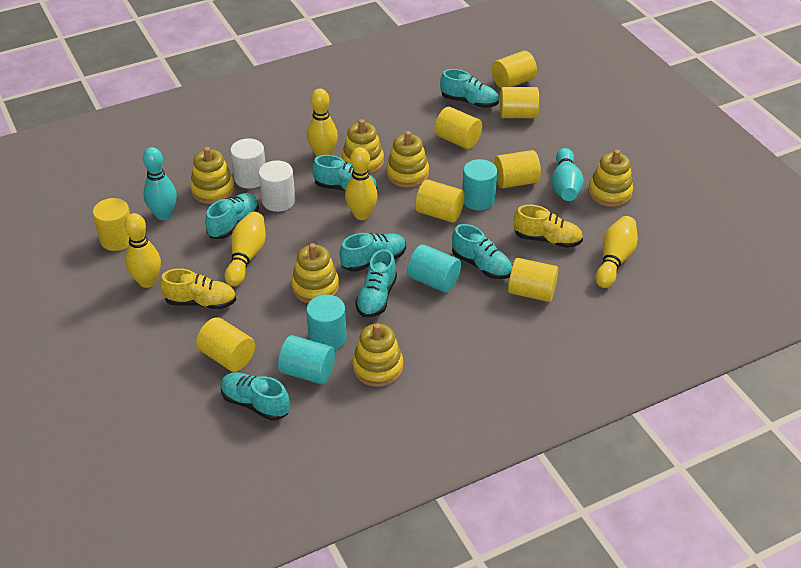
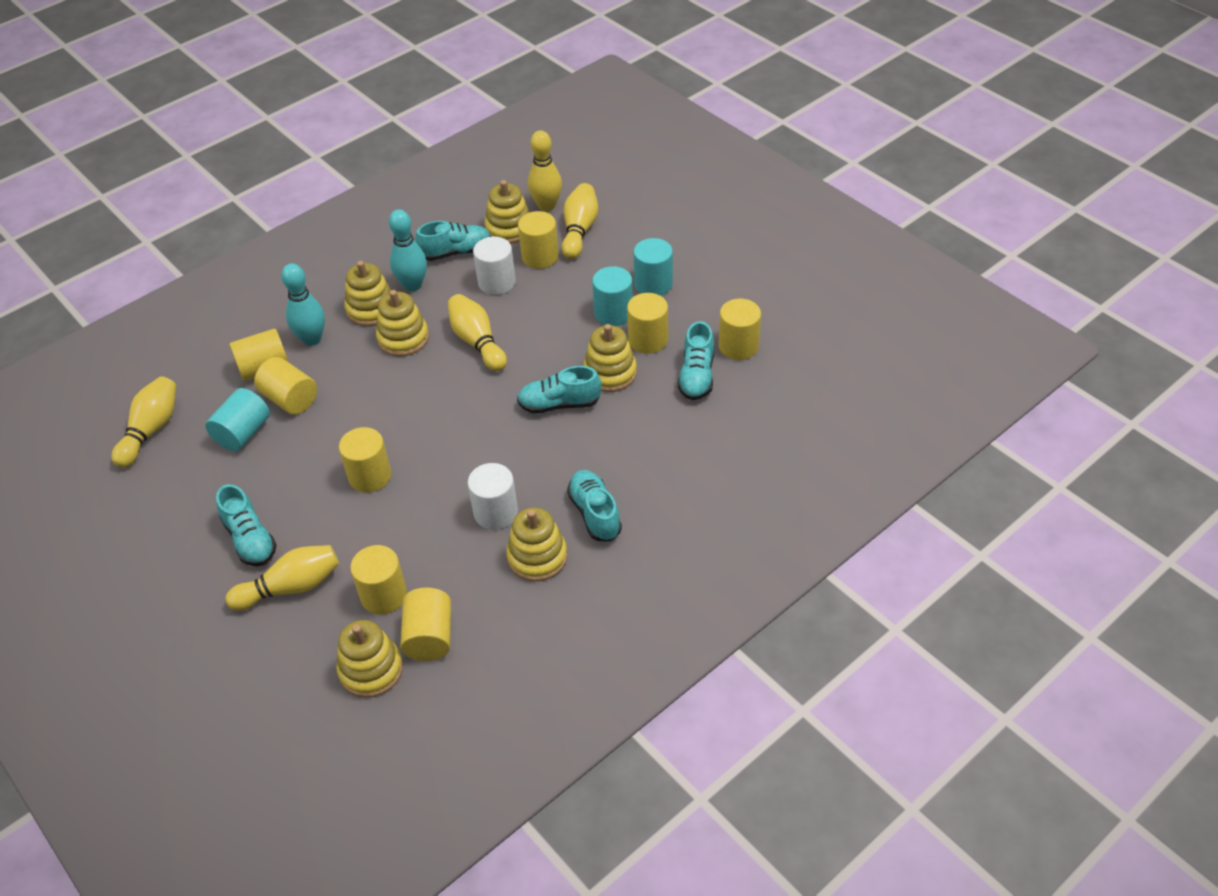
turquoise cylinder: [278,335,335,384] [306,295,347,350] [407,244,461,293] [462,159,497,210] = 4 -> [205,388,270,451] [592,266,633,326] [633,238,673,296] = 3
turquoise shoe: [205,193,259,239] [221,372,290,421] [312,155,377,191] [340,233,406,272] [355,249,397,318] [440,69,499,108] [452,224,512,279] = 7 -> [216,484,277,566] [415,221,491,261] [517,366,601,414] [567,470,622,541] [678,321,714,400] = 5
yellow shoe: [160,269,236,309] [514,205,583,248] = 2 -> none = 0

